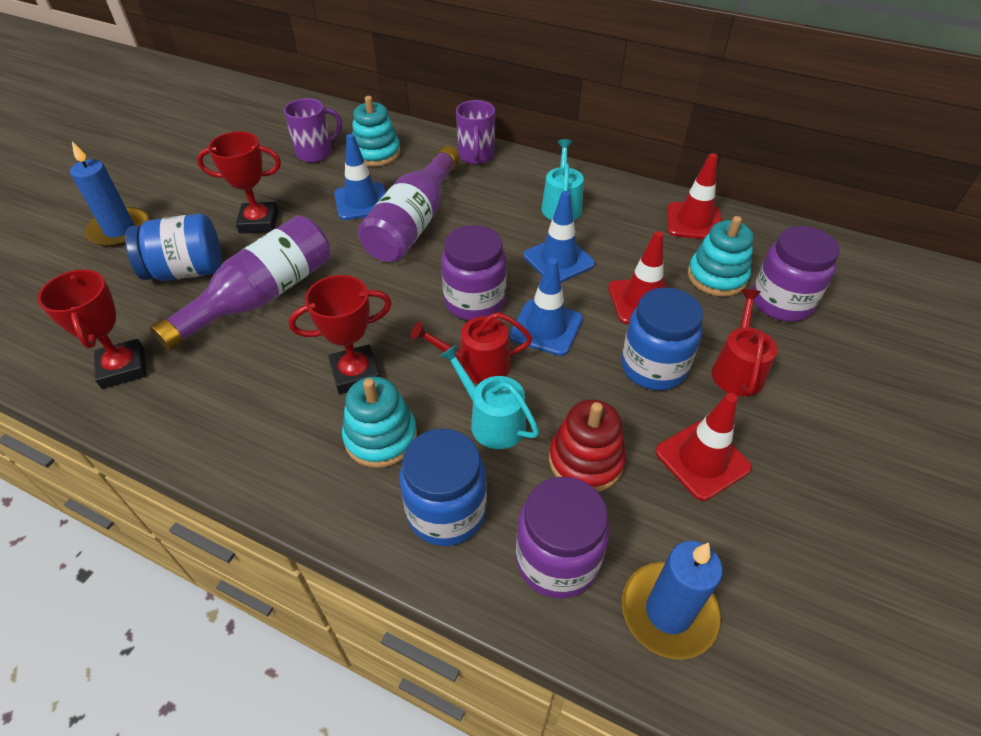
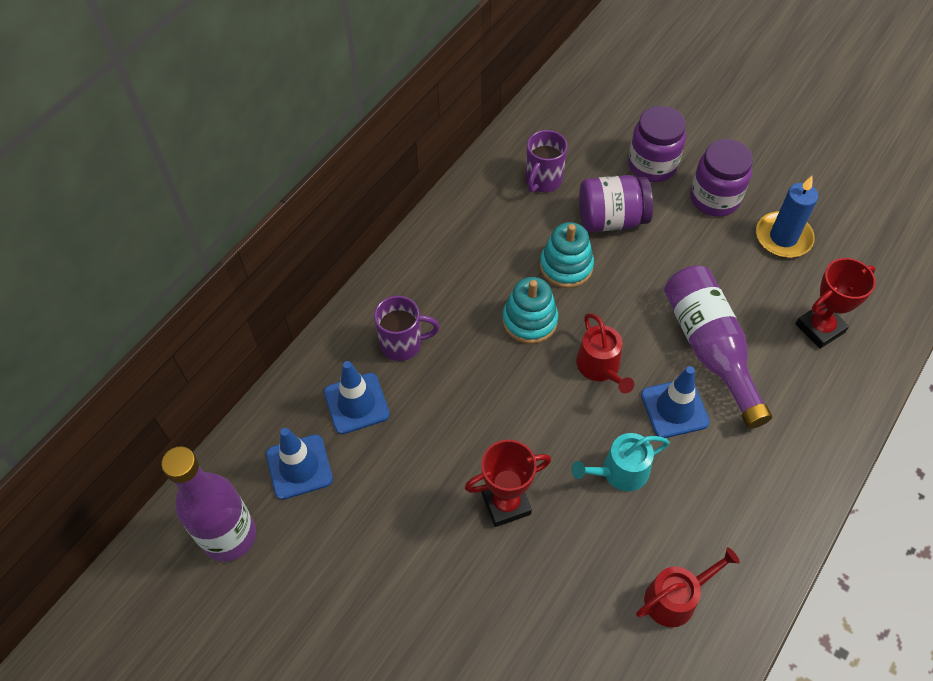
blue candle: [70,141,149,247] [622,541,723,660] = 2 -> [756,176,818,258] = 1
blue jar: [125,214,222,281] [399,429,487,546] [621,288,703,390] = 3 -> none = 0
red stacking toy: [549,399,626,492] = 1 -> none = 0
red traffic cone: [608,231,667,324] [655,393,752,501] [667,153,721,239] = 3 -> none = 0
red trophy: [37,269,147,389] [197,131,281,234] [288,275,392,394] = 3 -> [465,440,551,527] [796,258,876,349] = 2
turquoise stacking toy: [342,377,417,468] [352,96,401,167] [688,216,754,297] = 3 -> [502,277,558,344] [540,222,594,288] = 2
turquoise watering can: [440,345,539,449] [541,139,584,220] = 2 -> [571,433,670,491] = 1

